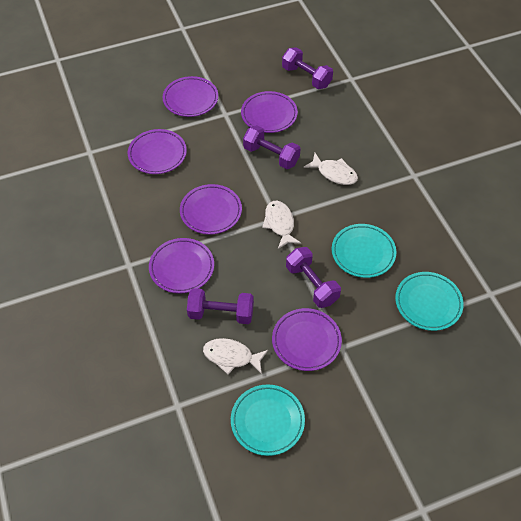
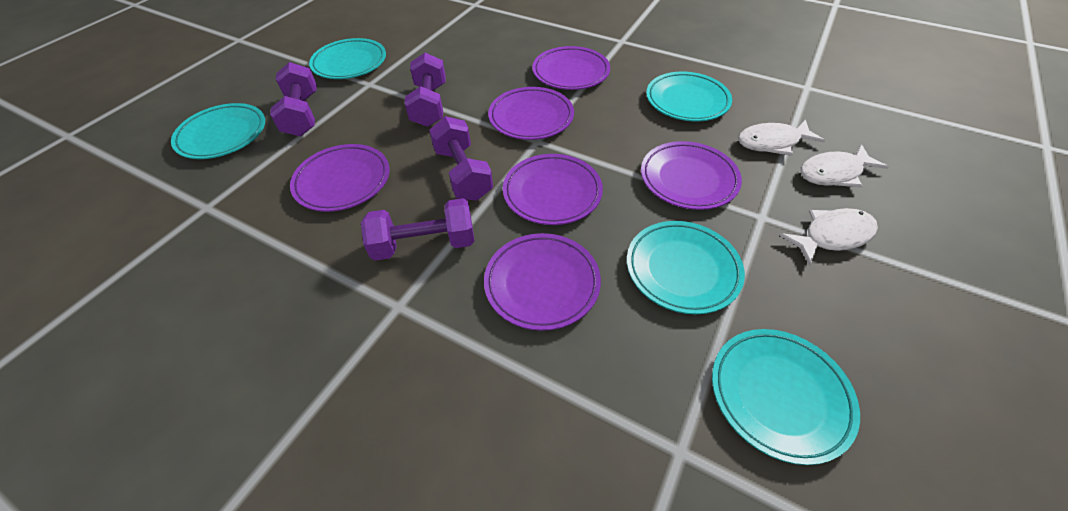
turquoise plate: [231,384,305,456] [332,224,396,278] [395,272,464,331] = 3 -> [171,103,265,159] [309,38,386,79] [627,221,745,314] [646,72,732,122] [712,329,860,465] = 5

